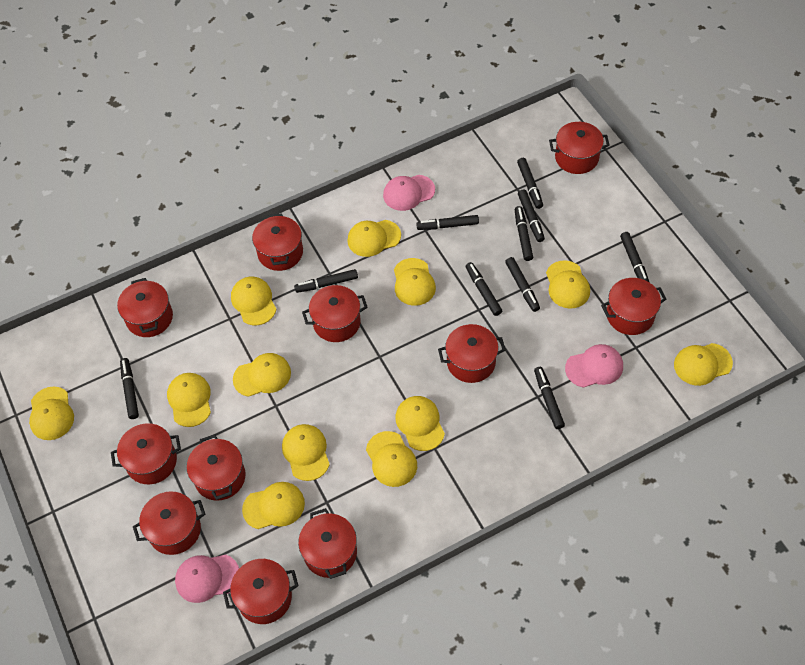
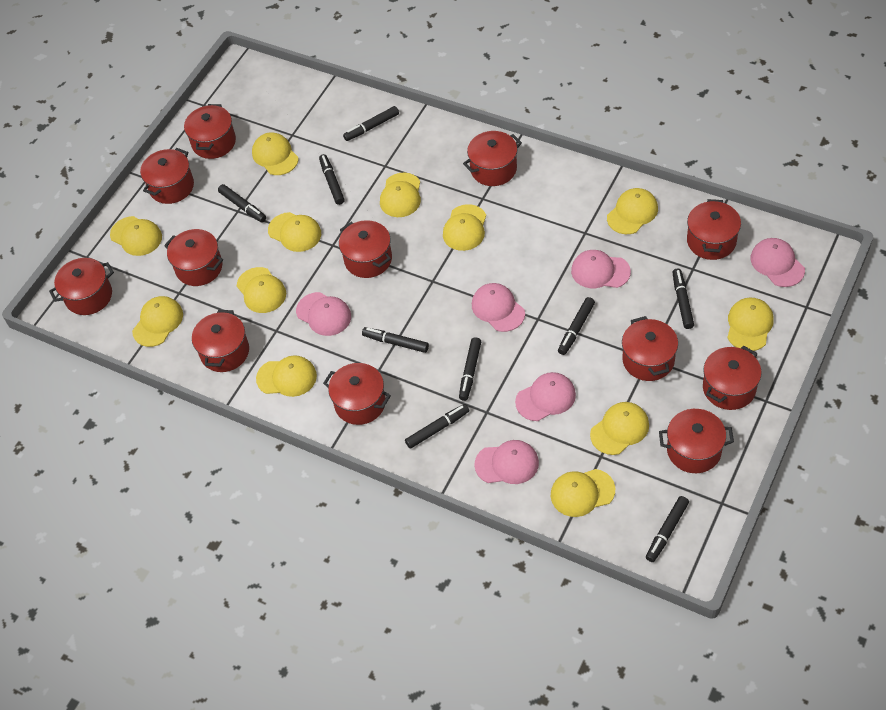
black marker: [120,358,139,419] [294,269,358,293] [416,215,479,230] [466,262,502,316] [505,257,540,312] [515,206,533,261] [517,158,543,209] [518,189,545,242] [534,367,565,429] [620,232,650,283] = 10 -> [218,184,266,223] [319,154,345,205] [343,106,399,141] [362,327,429,353] [405,404,469,448] [459,337,481,401] [558,297,595,355] [646,496,689,562] [672,269,694,329] = 9
pink cap: [175,555,239,603] [383,175,435,211] [565,344,623,388] = 3 -> [296,292,351,336] [472,283,525,332] [474,440,539,484] [515,372,576,421] [571,250,631,288] [751,238,805,287] = 6
red pot: [111,423,181,484] [117,278,173,337] [133,491,205,555] [187,435,245,500] [223,559,299,624] [252,213,303,271] [298,508,357,579] [302,285,368,342] [438,324,506,383] [549,122,610,174] [601,278,667,335] = 11 -> [49,258,114,315] [140,148,194,204] [164,229,223,286] [184,104,236,159] [192,310,249,372] [323,363,391,425] [339,220,392,278] [463,131,522,186] [622,316,678,381] [659,409,734,473] [687,199,741,260] [703,346,762,410] = 12

